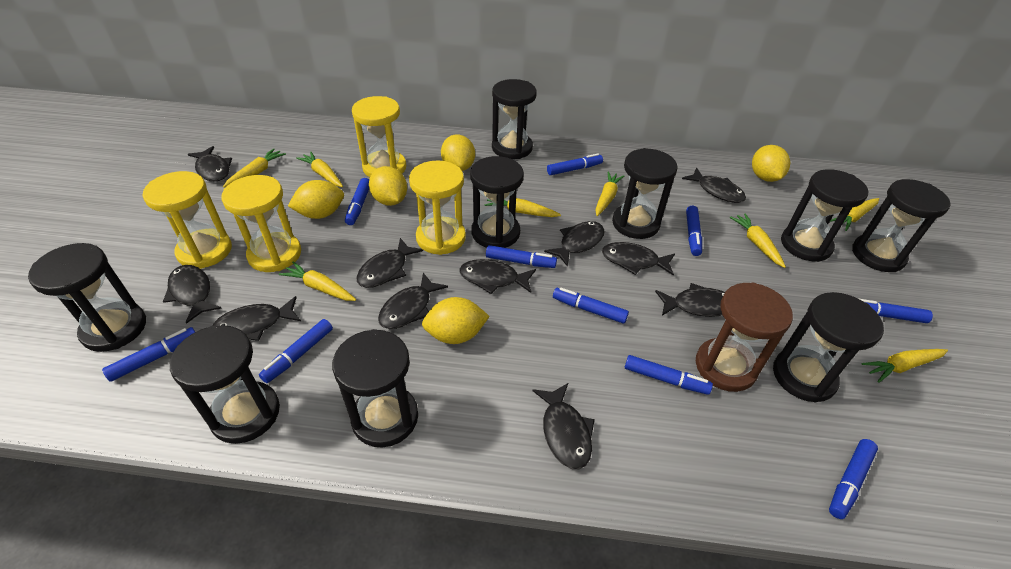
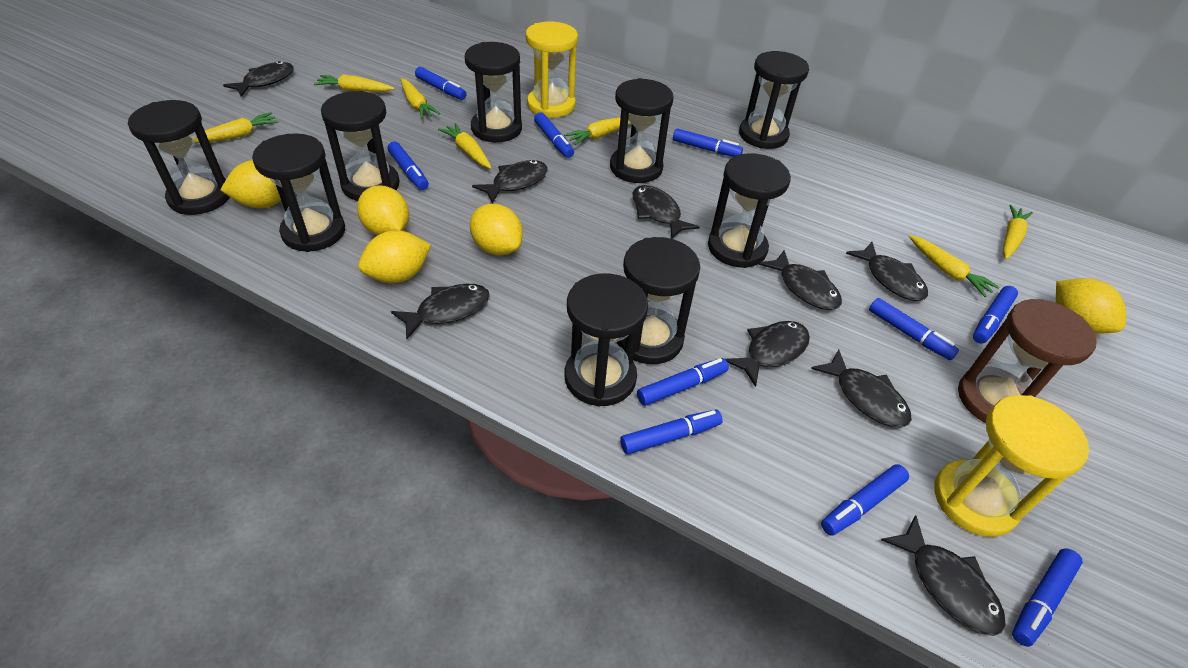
black fish: [163,265,222,324] [188,146,232,181] [213,296,301,341] [356,238,423,288] [378,273,448,329] [459,259,536,294] [532,383,595,469] [544,221,604,267] [602,242,675,276] [655,283,725,317] [682,168,746,203] = 11 -> [223,61,294,97] [391,284,490,339] [472,160,548,203] [632,185,700,239] [725,321,810,387] [758,250,842,310] [811,349,912,427] [846,242,928,301] [881,515,1006,636] = 9
yellow carrot: [223,148,286,187] [279,261,356,301] [296,152,343,187] [485,198,561,217] [596,172,624,216] [730,213,786,268] [830,198,879,231] [861,349,948,383] = 8 -> [195,112,279,143] [314,75,395,92] [401,78,440,119] [438,123,492,169] [564,117,631,145] [909,235,999,297] [1003,205,1033,259] = 7
yellow hourglass: [143,171,232,269] [222,175,301,272] [352,96,406,177] [409,161,466,255] = 4 -> [526,22,578,118] [934,395,1089,537] = 2

